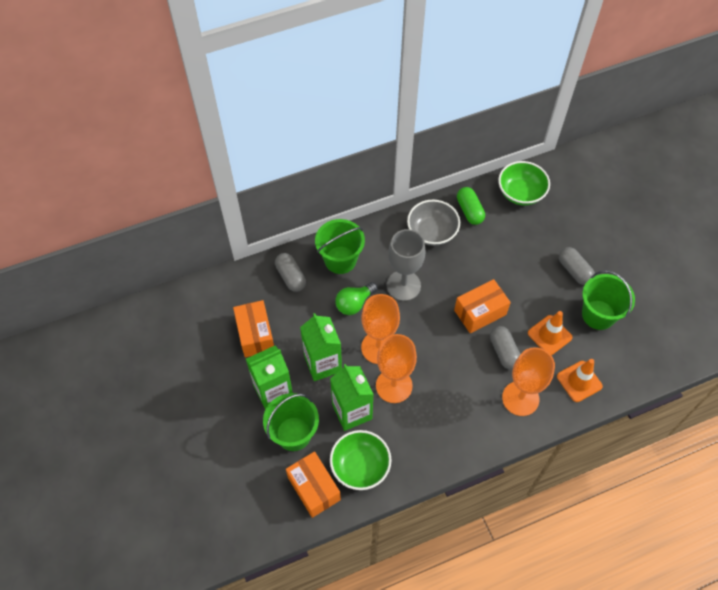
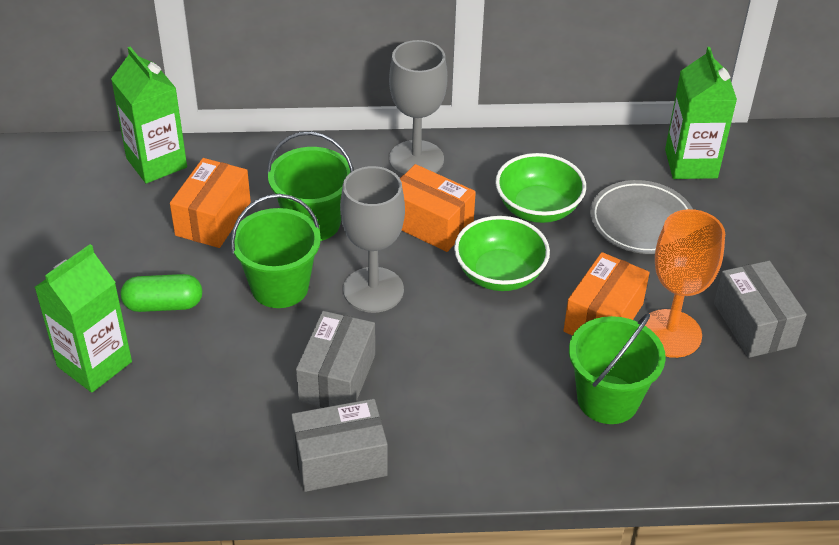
green light bulb: [335,282,378,315] = 1 -> none = 0
grey bowl: [407,200,460,246] = 1 -> none = 0
grey box: none = 0 -> [291,399,388,492] [296,311,375,408] [714,261,807,358] = 3
grey capsule: [275,253,306,292] [490,326,521,370] [559,247,595,285] = 3 -> none = 0
grey goblet: [387,229,426,301] = 1 -> [340,166,405,313] [389,40,447,175] = 2
grey plate: none = 0 -> [590,180,693,254] = 1
orange goblet: [361,294,400,364] [376,334,417,403] [502,347,555,416] = 3 -> [645,209,725,358] = 1
orange traffic cone: [528,311,573,355] [557,359,603,402] = 2 -> none = 0

